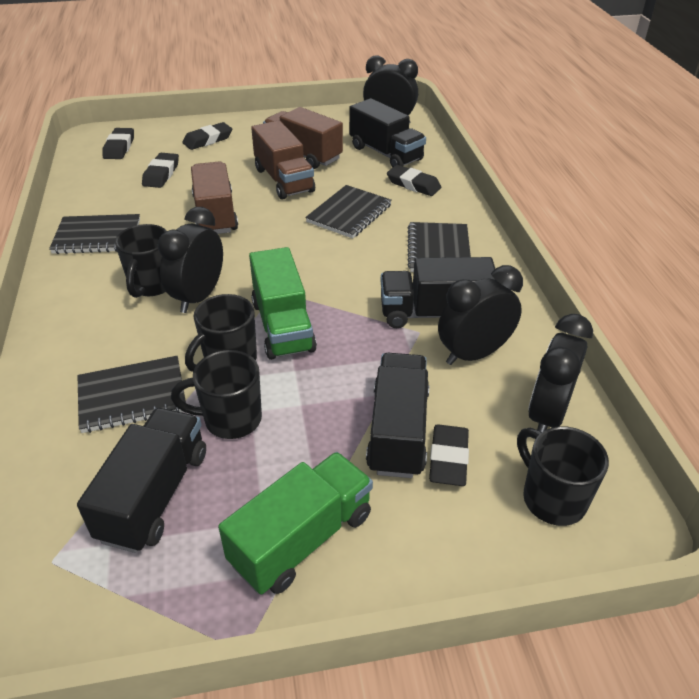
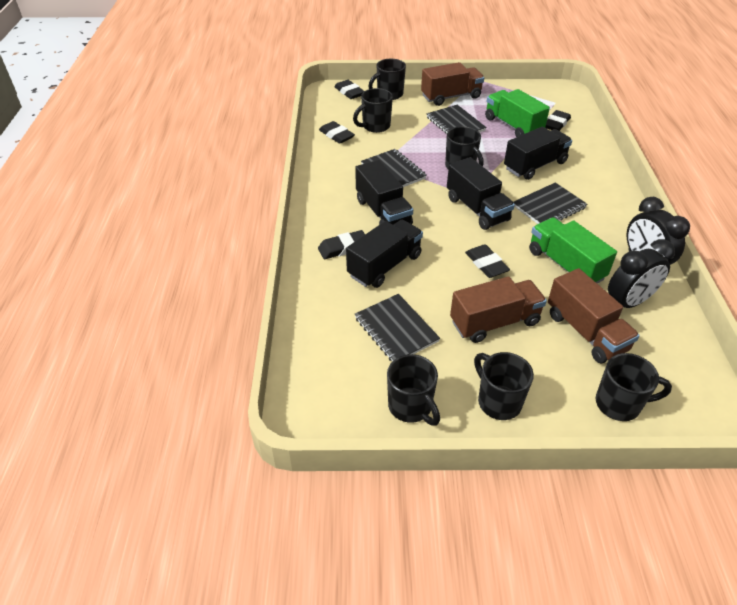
black clock: [158,207,223,313] [363,56,418,123] [438,265,523,365] [528,314,593,432] = 4 -> [608,239,675,308] [627,197,690,265] = 2
black mug: [115,224,167,298] [171,350,262,439] [185,294,257,372] [517,426,609,526] = 4 -> [353,88,393,133] [368,59,406,100] [387,354,440,426] [445,126,484,169] [474,352,534,420] [596,353,672,421] = 6

